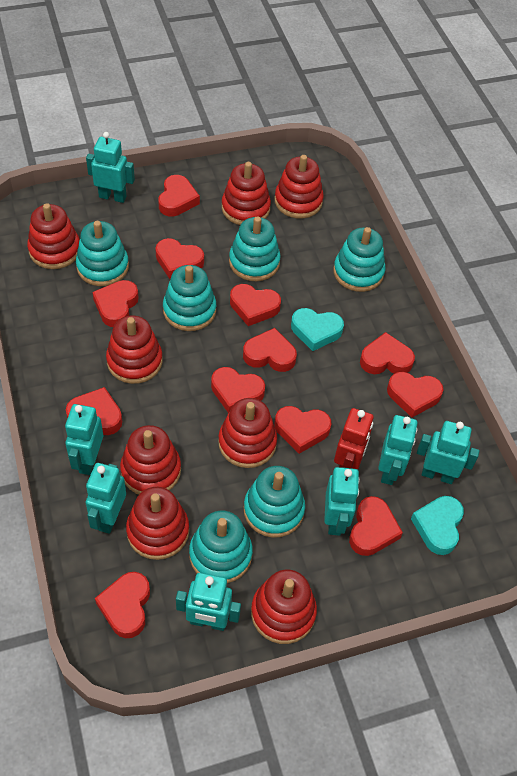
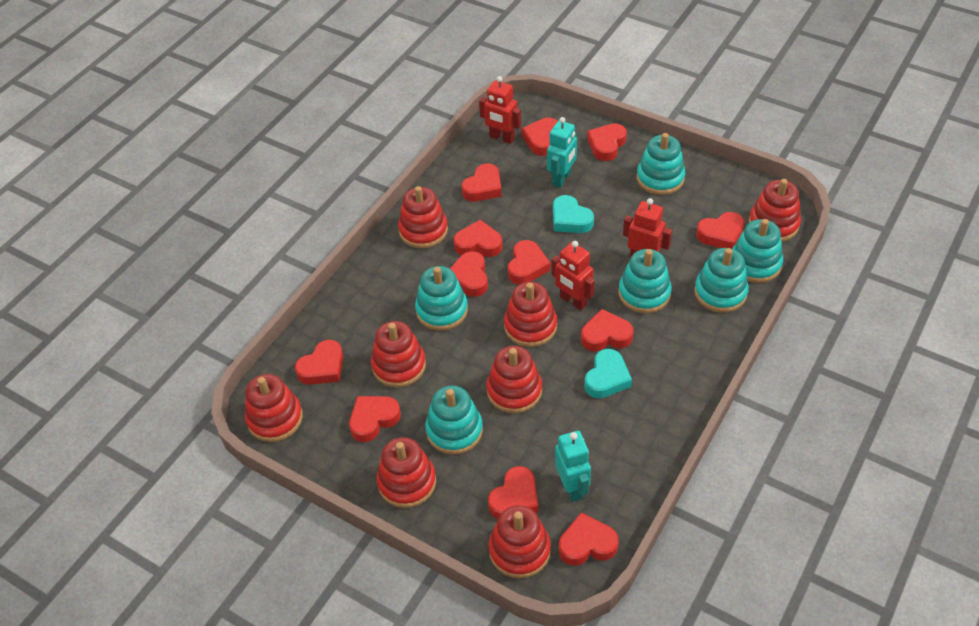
red robot: [334,408,374,470] = 1 -> [479,76,521,144] [552,241,595,311] [623,198,672,259] = 3
turquoise robot: [65,404,103,475] [86,132,135,203] [86,463,126,534] [176,573,241,631] [324,467,360,536] [378,415,418,485] [417,421,480,484] = 7 -> [547,117,577,188] [555,431,591,502] = 2

